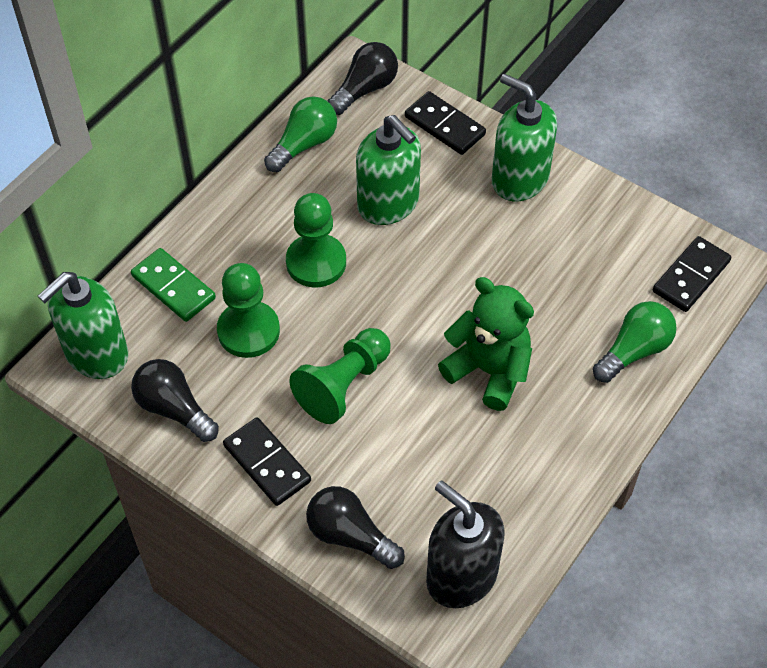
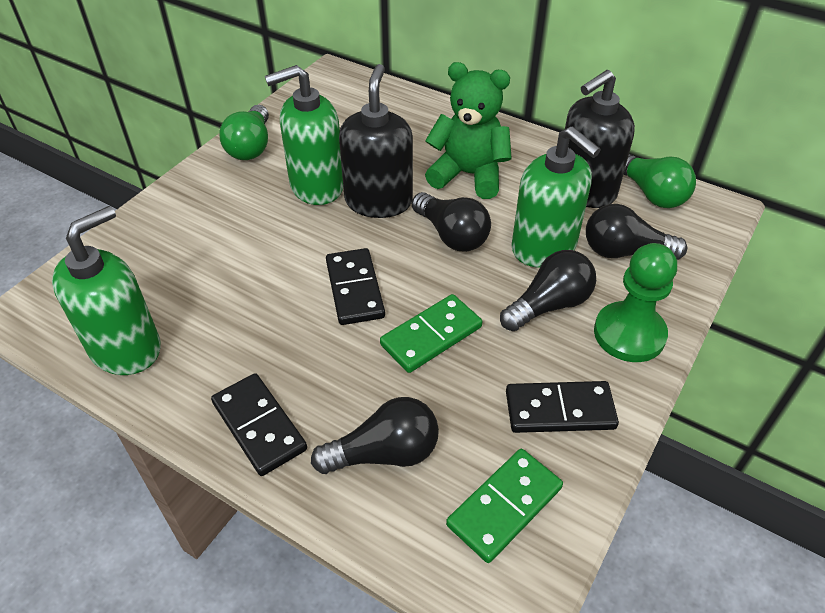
black light bulb: [131,359,219,442] [306,486,405,569] [328,42,398,115] = 3 -> [311,397,439,474] [412,192,491,252] [500,250,596,331] [586,204,687,260] = 4
black soap dispenser: [426,481,505,608] = 1 -> [339,64,413,218] [565,70,635,208] = 2
green domino: [131,248,216,322] = 1 -> [380,294,482,373] [446,449,563,563] = 2
green pawn: [217,263,280,358] [286,193,346,287] [289,328,391,424] = 3 -> [594,243,677,362] = 1

